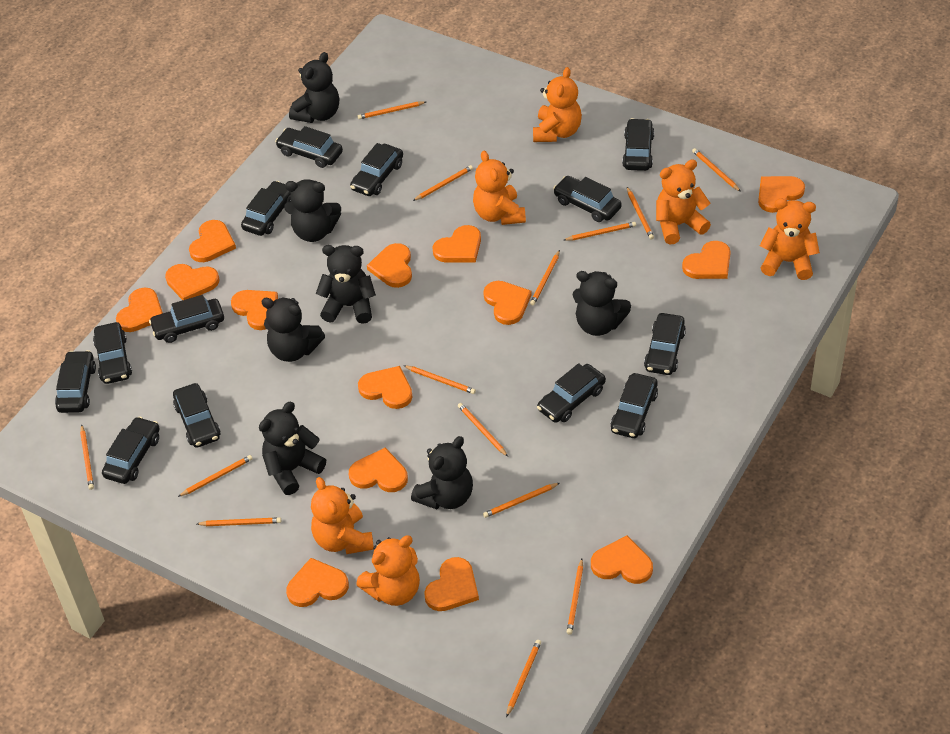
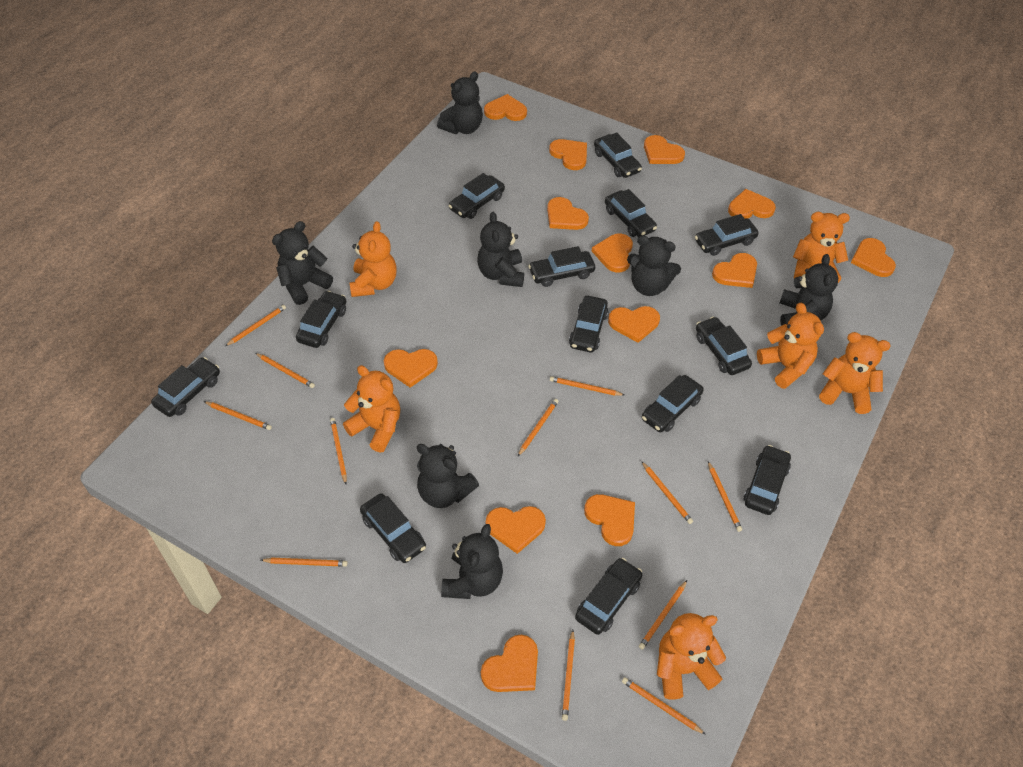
orange heart: [116,288,163,332] [165,264,219,300] [189,220,236,262] [231,290,278,330] [286,558,349,607] [349,448,408,492] [358,366,412,409] [367,243,412,288] [424,557,479,611] [432,225,481,262] [483,281,532,325] [591,536,653,584] [682,241,731,279] [758,176,805,213] = 14 -> [384,349,438,388] [481,635,538,692] [484,94,527,121] [486,506,546,554] [547,197,589,230] [549,139,587,170] [584,494,635,546] [592,234,633,272] [608,306,660,343] [644,135,685,164] [712,253,757,288] [728,189,776,219] [851,238,896,277] = 13
orange pencil: [80,424,94,490] [178,455,253,497] [197,517,281,526] [358,102,426,119] [403,365,476,394] [413,165,473,201] [458,403,508,457] [483,483,559,518] [506,640,541,717] [530,250,560,306] [564,222,636,241] [567,559,583,635] [627,187,654,240] [692,148,741,192] = 14 -> [204,401,272,430] [225,305,286,346] [255,353,315,388] [261,558,348,567] [330,418,347,484] [518,399,558,456] [550,376,624,396] [562,630,575,721] [622,677,706,735] [639,580,687,650] [641,461,693,524] [708,461,742,532] = 12

